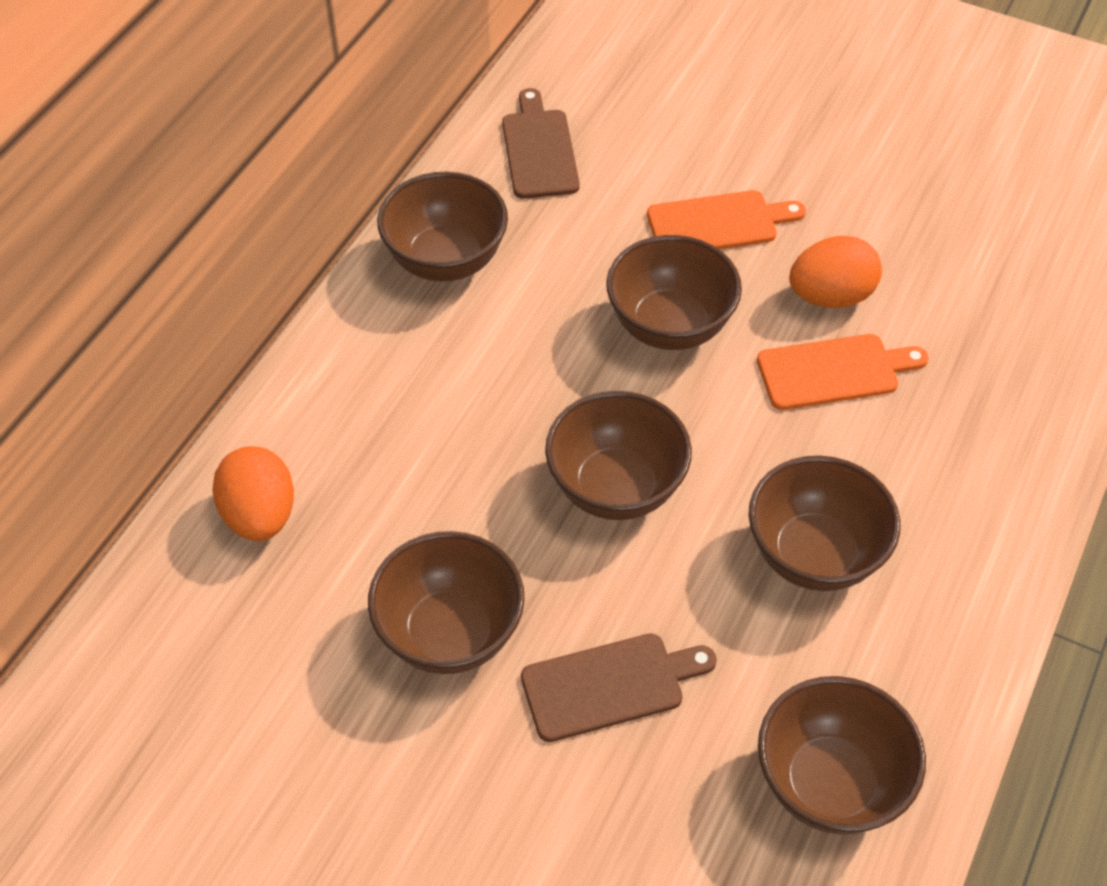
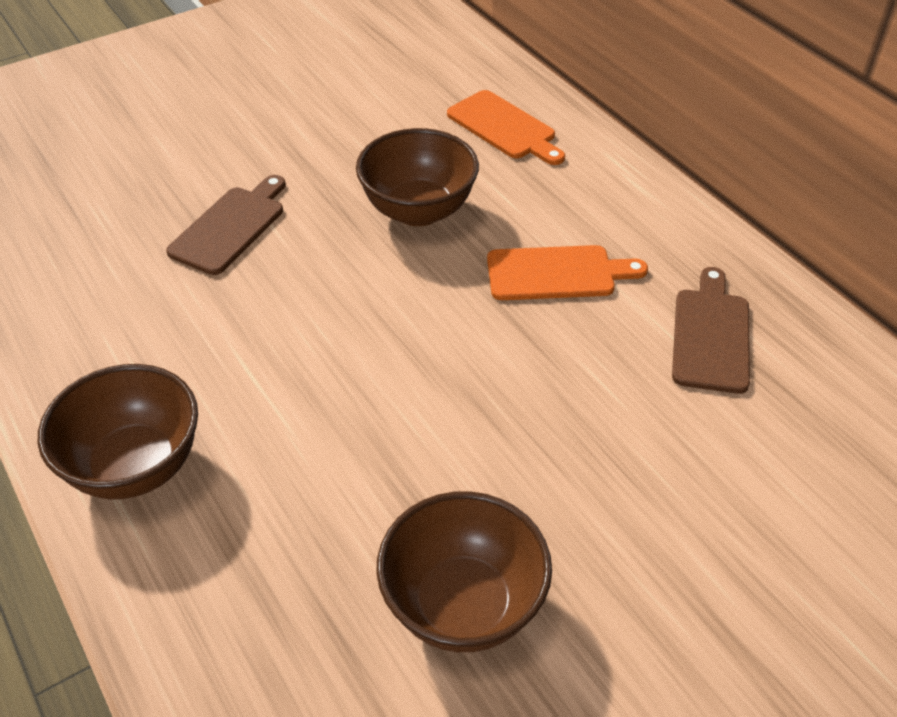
brown bowl: [368,531,525,674] [377,171,508,282] [545,391,692,520] [606,235,742,350] [749,456,900,591] [758,676,926,835] = 6 -> [38,364,198,500] [356,128,479,226] [376,491,552,652] = 3
orange egg: [212,446,294,541] [789,236,882,308] = 2 -> none = 0

